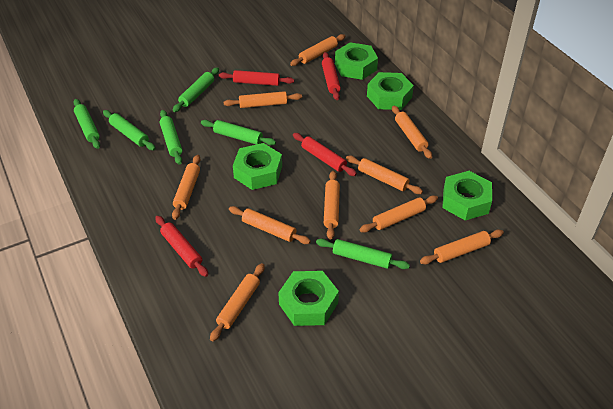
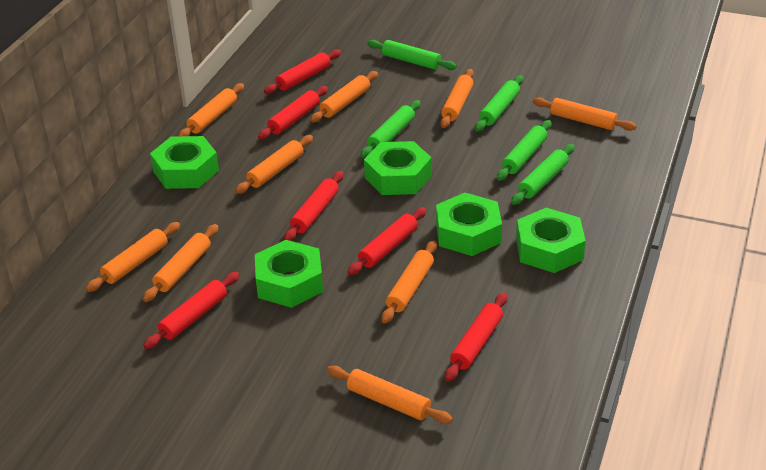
green rolling pin: [73,99,100,149] [103,110,156,150] [160,110,183,165] [173,67,219,112] [201,120,276,145] [316,239,410,269] = 6 -> [360,100,421,158] [367,40,457,70] [475,75,523,132] [497,120,551,181] [511,144,575,205] = 5
orange rolling pin: [172,155,200,220] [210,263,265,342] [224,91,302,108] [229,206,311,244] [290,34,345,66] [324,171,340,240] [346,156,423,194] [359,195,438,233] [392,105,432,159] [420,229,504,265] = 10 -> [86,222,180,292] [143,224,218,302] [178,83,244,136] [235,135,313,194] [310,71,378,122] [327,366,453,424] [381,240,437,324] [440,69,474,128] [533,97,637,131] = 9
red rolling pin: [155,216,208,277] [219,70,294,86] [293,133,357,176] [322,52,341,100] = 4 -> [143,272,239,349] [258,86,328,140] [264,50,341,94] [284,171,343,241] [348,207,427,275] [445,293,507,382] = 6

